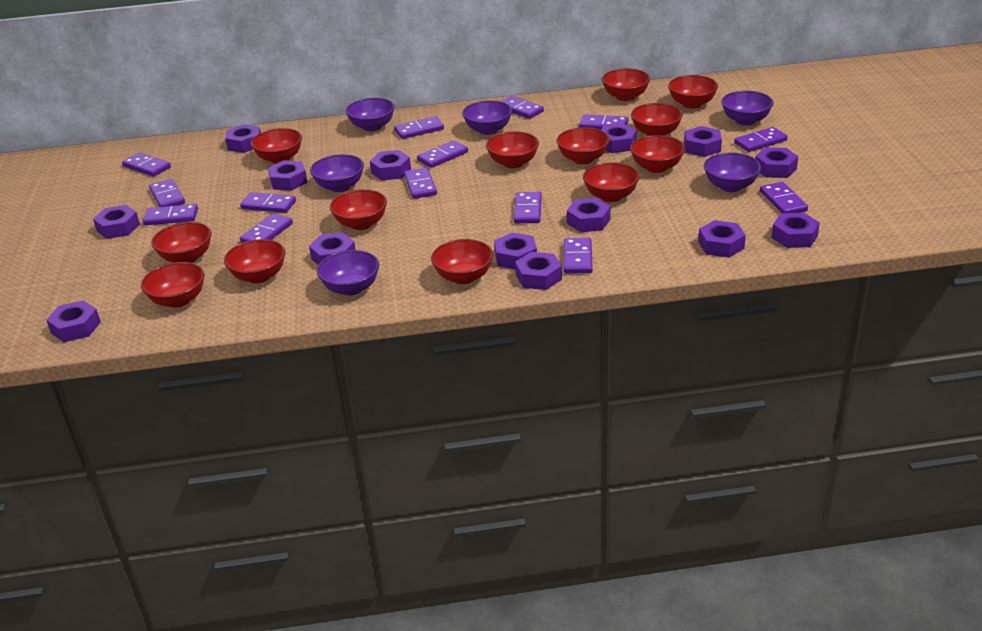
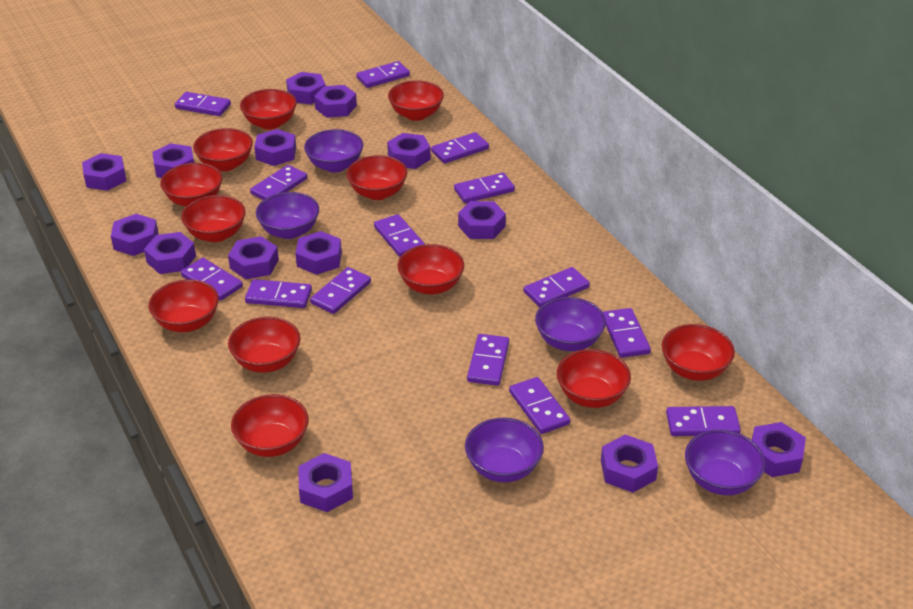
purple bowl: [310,154,364,192] [317,250,379,296] [346,98,395,131] [462,100,512,135] [704,153,761,192] [721,91,774,126] = 6 -> [256,192,319,239] [304,129,363,173] [465,418,544,482] [535,297,606,351] [685,430,766,495] = 5
red bowl: [141,262,205,308] [151,222,211,263] [224,239,285,284] [251,128,302,164] [330,189,387,230] [431,239,493,284] [486,131,539,168] [556,127,610,164] [583,162,640,202] [602,68,650,101] [630,135,685,173] [631,103,683,136] [668,75,718,109] = 13 -> [149,279,219,332] [160,163,222,206] [181,195,245,242] [193,128,253,171] [228,317,300,373] [231,394,309,457] [240,89,297,130] [346,155,407,200] [388,80,444,121] [397,244,464,295] [557,349,631,408] [662,324,735,381] = 12

